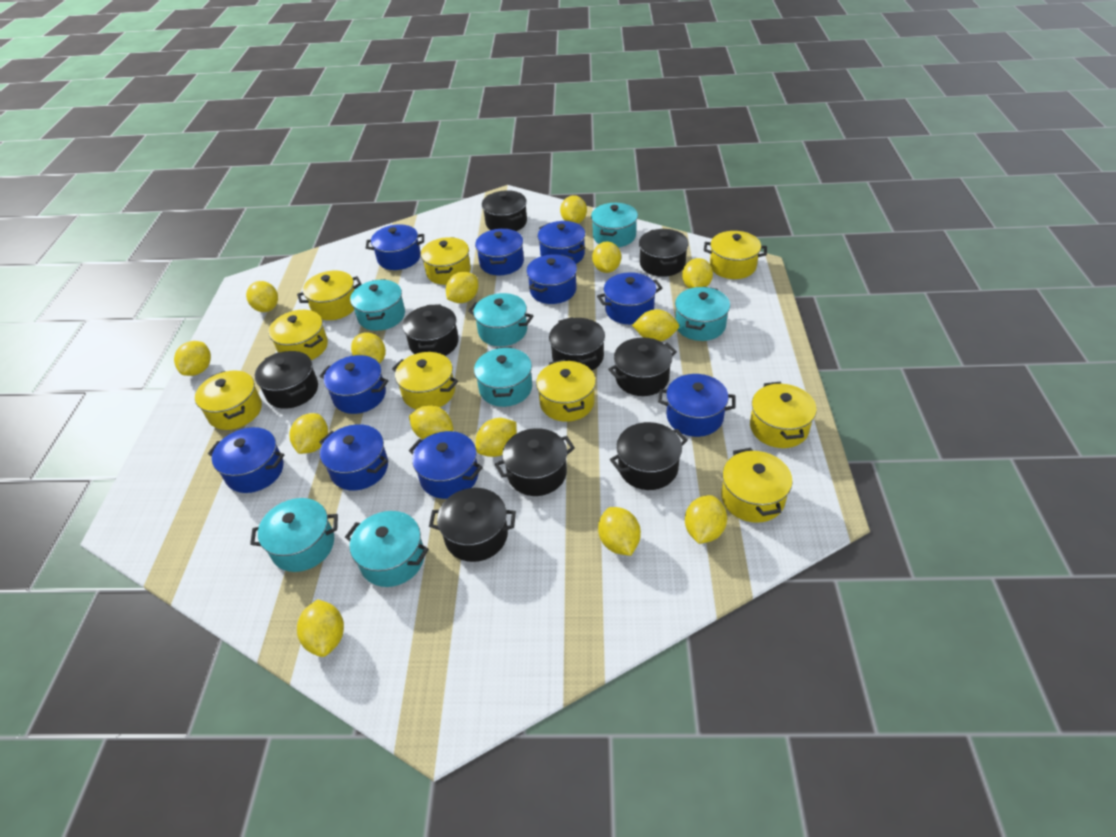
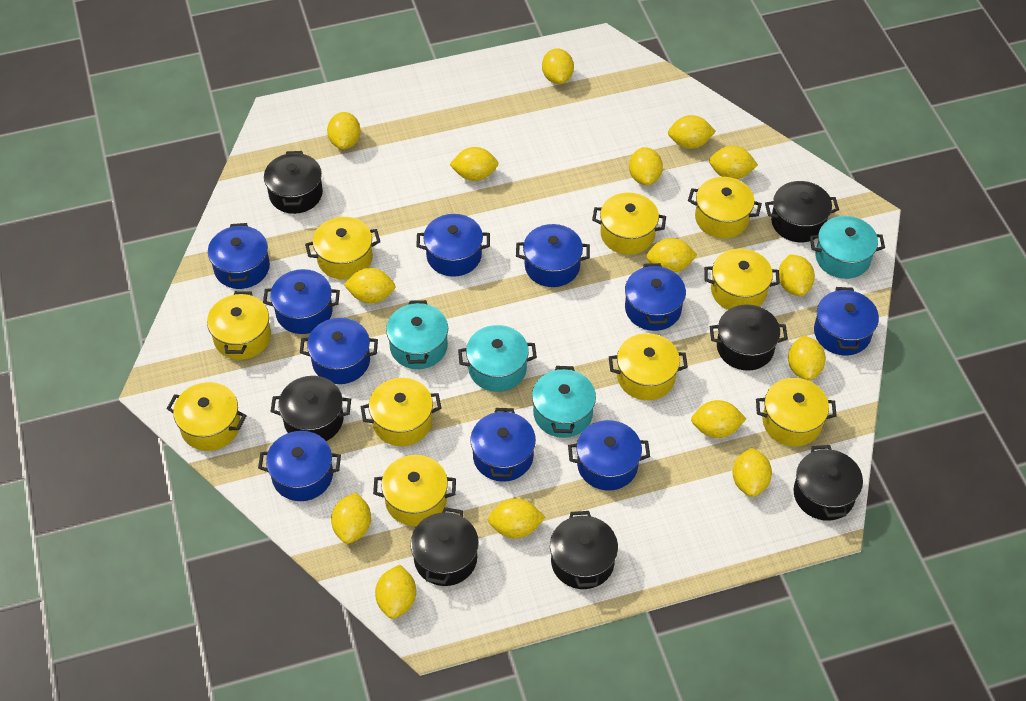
black pot: [255,351,318,409] [402,304,459,356] [429,488,516,562] [482,190,527,231] [495,428,575,496] [549,317,605,370] [608,337,677,396] [610,422,688,490] [639,229,689,277] = 9 -> [264,151,323,214] [270,376,351,441] [410,507,479,586] [550,511,618,589] [710,304,788,371] [765,181,839,242] [794,445,863,521] = 7
turquoise pot: [250,498,338,572] [345,511,429,587] [350,279,405,331] [468,293,533,346] [474,346,532,407] [591,203,638,247] [675,286,730,341] = 7 -> [386,300,448,369] [458,325,537,392] [532,366,596,438] [810,216,885,279] = 4
yellow lemon: [174,341,211,376] [246,281,278,312] [289,413,328,454] [297,599,344,657] [351,332,386,364] [409,405,453,439] [446,272,479,303] [476,418,517,457] [560,195,587,224] [592,241,621,273] [598,507,641,556] [632,309,679,341] [682,258,713,289] [685,495,727,544] = 14 -> [327,112,361,149] [331,493,371,544] [344,268,396,304] [375,565,416,619] [449,147,499,181] [488,499,545,539] [542,48,574,84] [629,147,663,186] [646,238,697,273] [668,115,716,149] [691,400,746,438] [709,146,758,179] [732,448,772,497] [779,254,815,296] [788,336,826,381] = 15
yellow pot: [195,370,262,430] [268,310,328,360] [297,271,361,320] [392,352,458,410] [421,237,471,285] [536,359,596,422] [704,231,767,279] [721,448,793,523] [750,382,817,448] = 9 -> [167,382,247,451] [207,291,271,360] [305,217,380,280] [361,378,441,446] [373,455,456,526] [592,193,666,255] [609,333,688,400] [688,177,762,238] [704,248,780,310] [756,378,837,446] = 10

